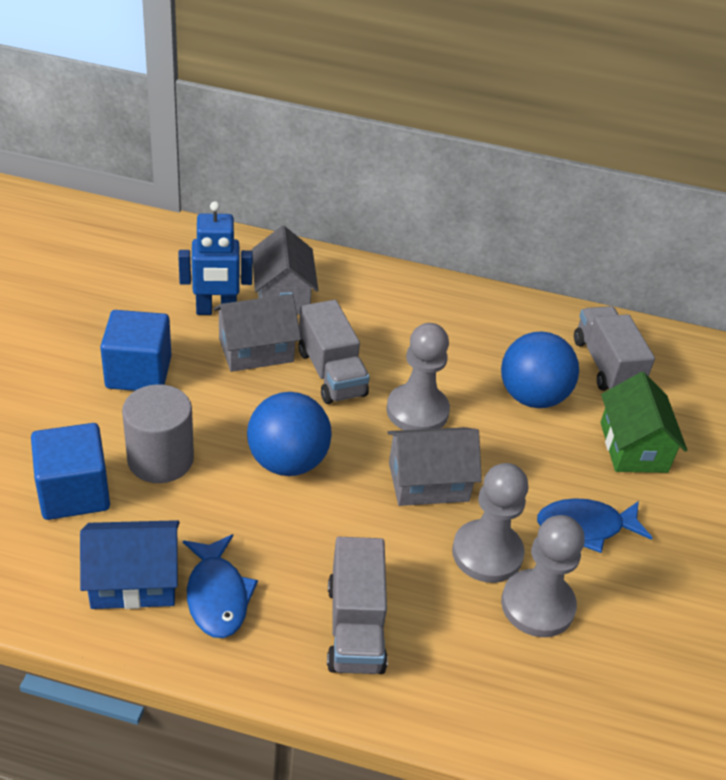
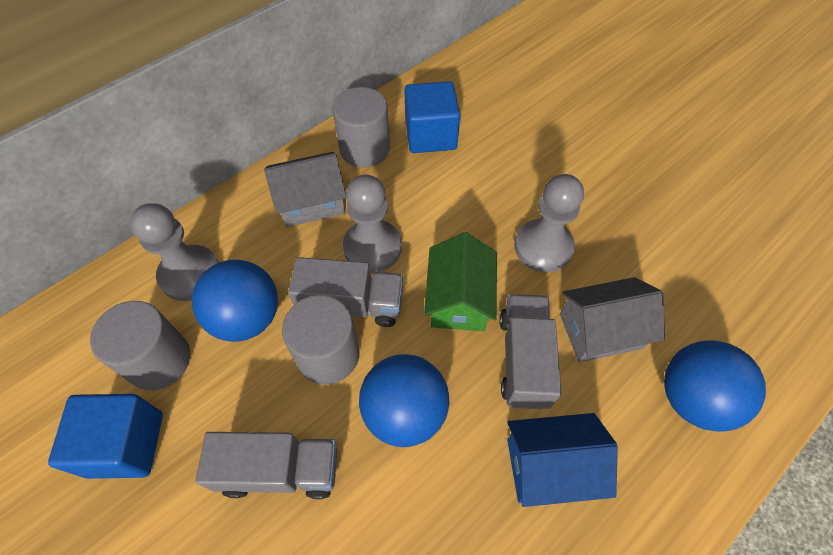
blue ball: [247,392,332,476] [501,331,579,408] = 2 -> [192,260,278,342] [359,354,449,447] [664,340,766,432] = 3
blue fish: [183,534,258,638] [537,498,652,553] = 2 -> none = 0
blue robot: [178,201,253,315] = 1 -> none = 0
grey cylinder: [122,384,194,483] = 1 -> [90,301,190,390] [282,295,360,385] [332,87,390,168] = 3
grey house: [214,294,301,372] [252,226,318,315] [387,427,482,506] = 3 -> [264,152,346,227] [560,277,665,363] = 2

